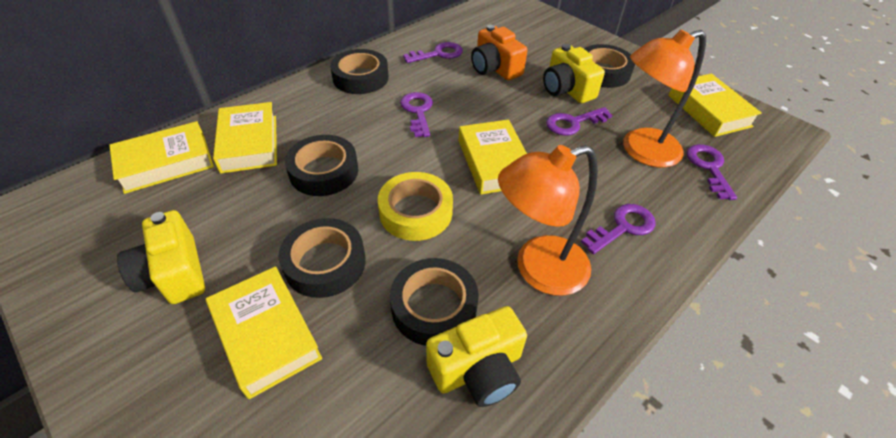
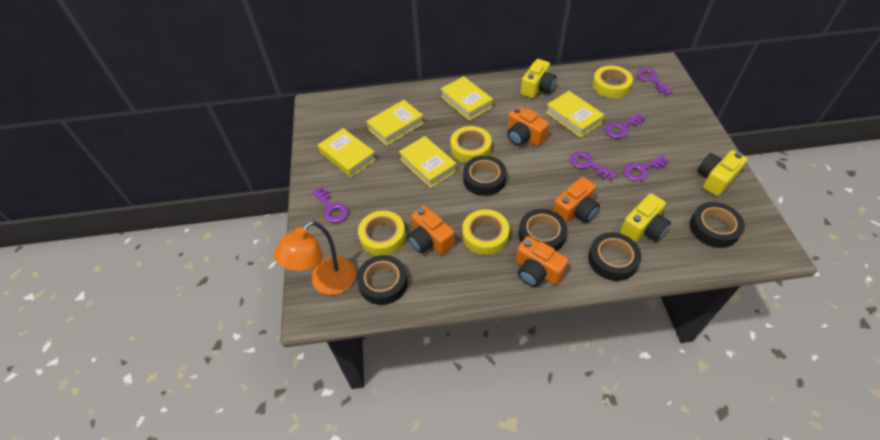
orange camera: [471,25,528,80] = 1 -> [408,206,455,255] [507,106,549,146] [516,236,569,287] [553,177,600,223] = 4
orange lamp: [498,145,598,296] [623,29,706,168] = 2 -> [274,220,356,295] = 1
yellow tape: [378,172,453,241] = 1 -> [358,211,406,256] [450,126,492,163] [462,209,509,255] [592,66,633,98] = 4

